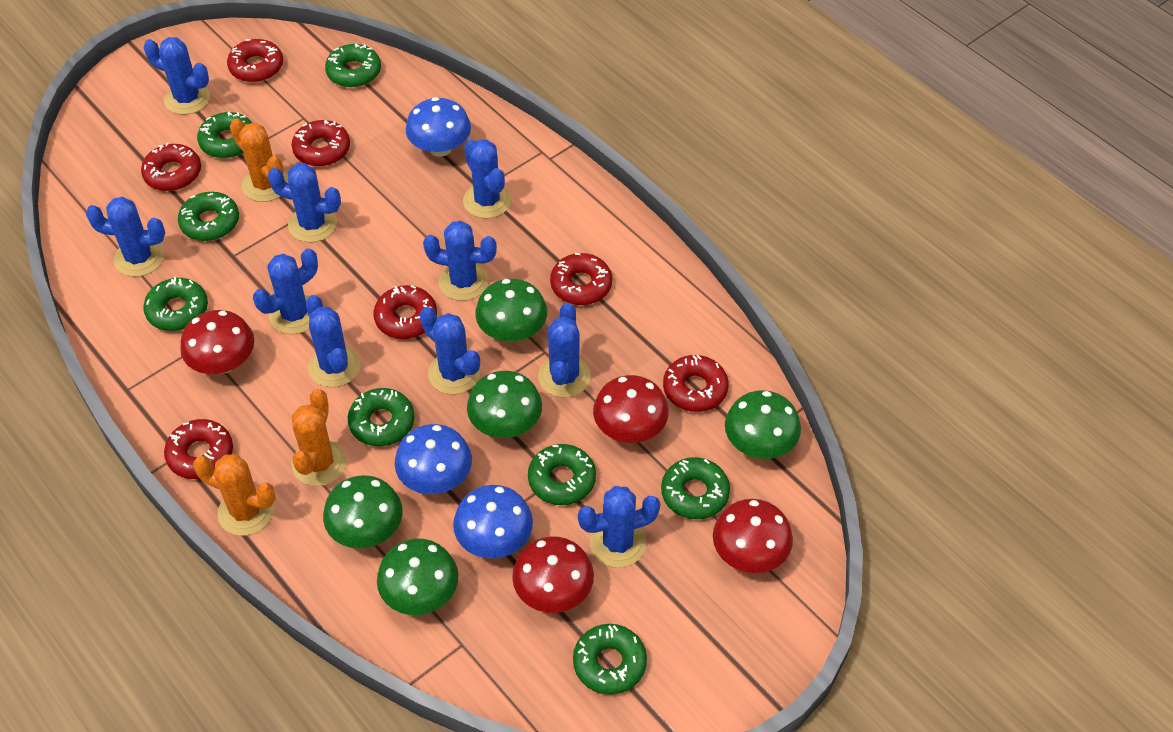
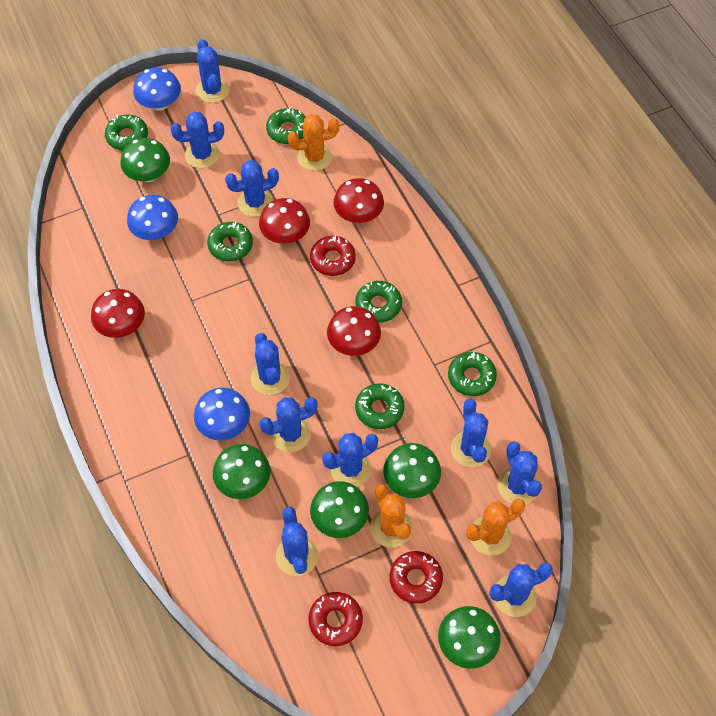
green donut: [143,277,208,331] [178,192,239,241] [197,112,252,158] [325,44,381,87] [348,388,415,447] [528,444,596,505] [573,624,647,695] [661,457,730,519] = 8 -> [105,114,148,150] [207,222,253,262] [266,107,306,144] [355,383,405,429] [356,281,402,322] [448,352,497,396] = 6
red donut: [141,142,201,191] [164,419,233,479] [227,39,283,82] [292,120,350,166] [374,285,437,339] [550,253,612,305] [663,355,728,412] = 7 -> [308,592,363,646] [310,235,356,276] [390,551,443,604] = 3

